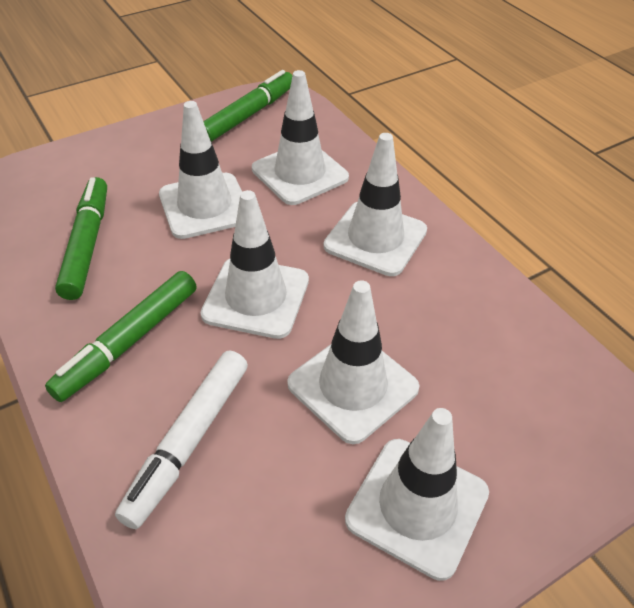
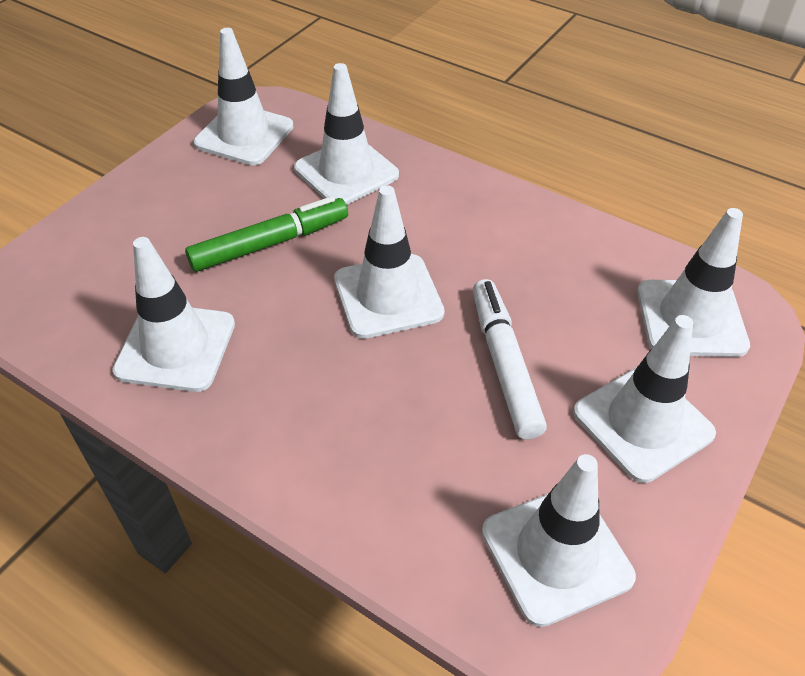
green marker: [45,271,197,402] [55,177,107,300] [203,70,293,142] = 3 -> [185,196,348,272] = 1
white traffic cone: [159,101,242,239] [201,190,309,339] [252,70,349,205] [287,280,420,444] [323,133,427,276] [345,408,489,581] = 6 -> [112,237,235,392] [194,28,293,165] [294,63,399,205] [334,185,444,339] [482,454,636,627] [573,315,716,483] [637,208,750,357] = 7

